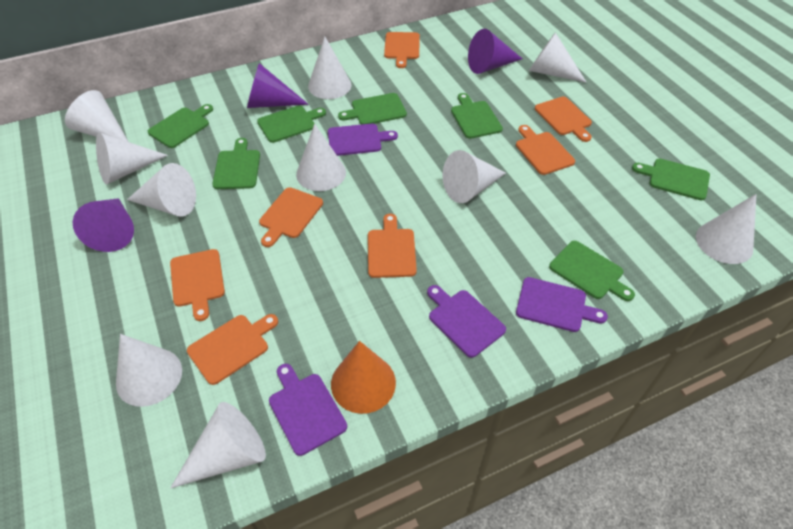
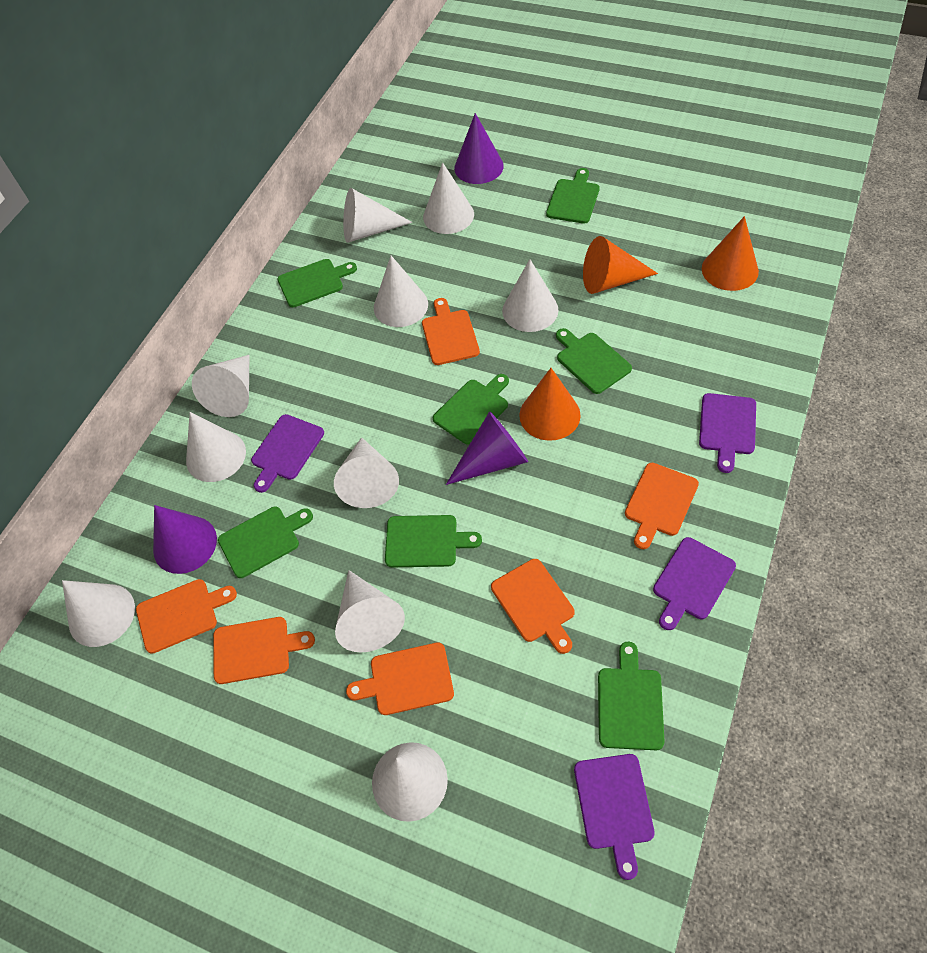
orange cone: [331,341,396,414] = 1 -> [519,368,581,441] [583,236,658,294] [702,216,759,291] = 3
orange cutting board: [170,249,225,321] [187,314,278,385] [259,187,323,247] [368,214,417,278] [384,32,420,68] [516,125,575,175] [535,96,592,142] = 7 -> [136,579,237,654] [213,617,315,684] [346,642,454,715] [422,298,480,365] [491,559,575,654] [625,463,699,549] = 6

